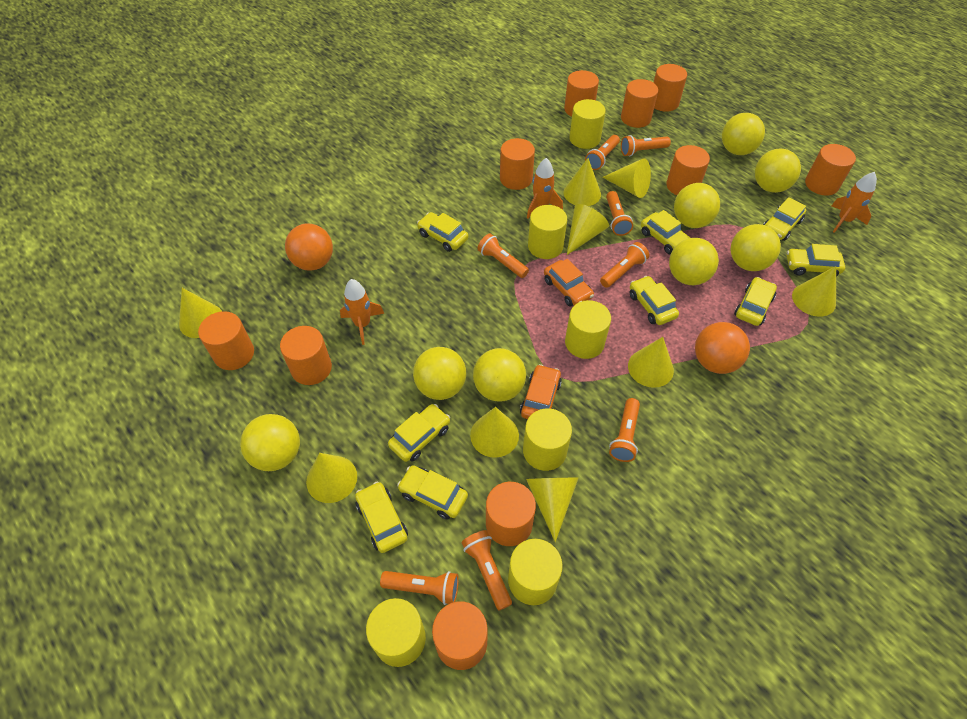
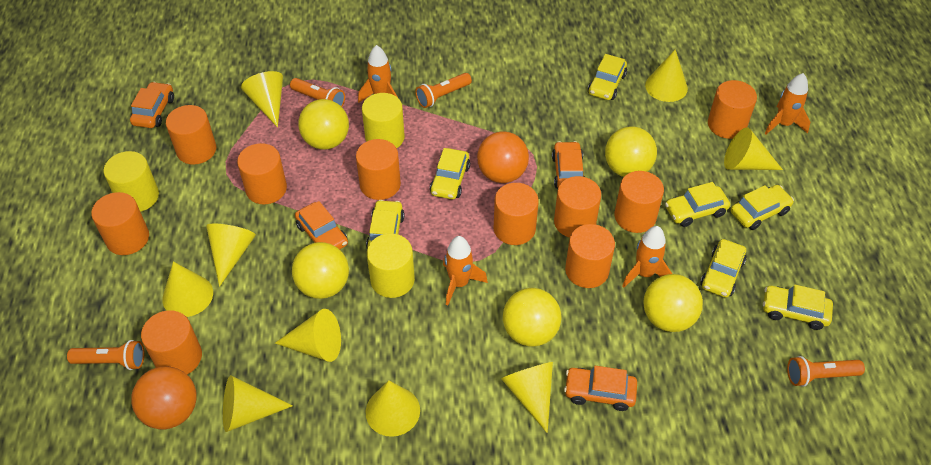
orange car: [520,364,562,419] [544,259,594,306] = 2 -> [130,82,174,128] [295,201,348,249] [552,141,585,189] [564,366,637,411] = 4
orange flashlight: [380,571,459,605] [461,530,512,611] [477,233,529,278] [585,135,620,170] [600,242,649,288] [606,191,633,236] [609,398,640,462] [621,135,671,156] = 8 -> [67,340,145,370] [290,78,345,107] [415,73,472,108] [787,356,865,387] = 4
orange rocket: [340,279,384,345] [527,158,563,219] [831,172,877,233] = 3 -> [358,45,398,103] [443,236,488,305] [622,226,672,287] [764,73,810,134] = 4
yellow ball: [240,414,300,471] [413,347,466,400] [473,348,526,402] [669,238,719,285] [674,183,720,228] [722,113,765,155] [731,224,781,271] [755,149,801,193] = 8 -> [292,242,349,299] [298,99,349,150] [503,288,561,347] [605,126,657,177] [643,274,703,332] = 5
yellow car: [355,482,408,553] [388,404,450,462] [397,465,468,520] [417,212,469,252] [630,276,679,325] [641,210,690,254] [734,277,777,326] [763,197,806,241] [787,244,845,277] = 9 -> [366,200,404,248] [430,148,470,199] [588,54,627,100] [665,182,730,227] [700,239,746,298] [731,185,794,230] [763,285,833,330] = 7
yellow cylinder: [366,598,426,667] [508,539,563,605] [523,408,572,471] [528,205,567,259] [565,300,611,359] [569,99,606,149] = 6 -> [103,151,159,212] [362,93,405,148] [367,233,415,298] = 3

